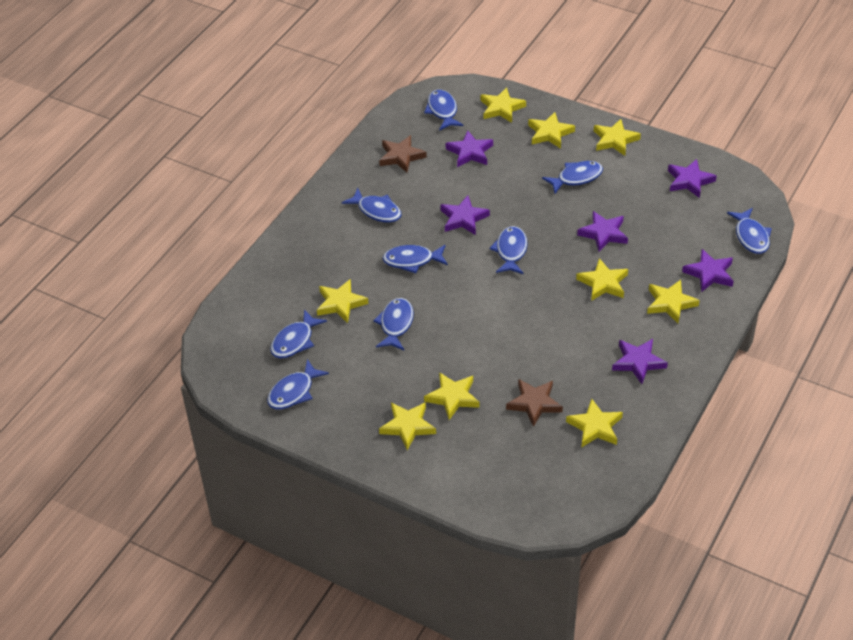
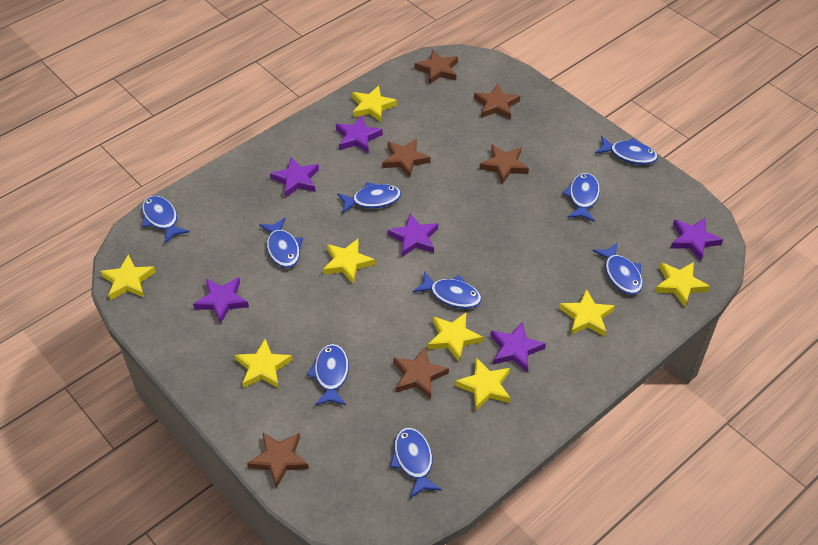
brown star: [379,135,427,173] [506,379,563,427] = 2 -> [247,432,309,488] [382,138,431,178] [393,347,449,399] [414,50,458,84] [474,84,520,119] [479,145,529,184] = 6
yellow star: [317,279,368,323] [379,402,436,450] [424,372,480,420] [481,87,526,123] [528,112,575,149] [566,399,623,448] [576,258,628,301] [594,119,641,156] [647,280,700,323] = 9 -> [100,255,156,300] [235,339,292,388] [323,239,375,284] [352,85,397,122] [428,313,483,362] [455,358,511,410] [559,289,615,336] [655,262,710,307] = 8

